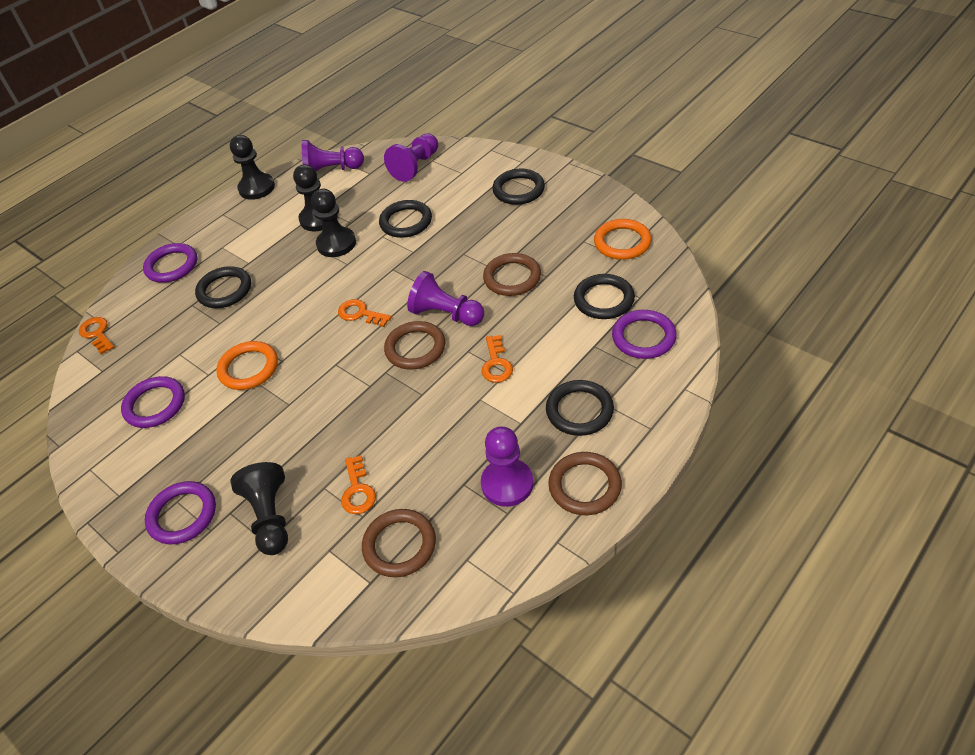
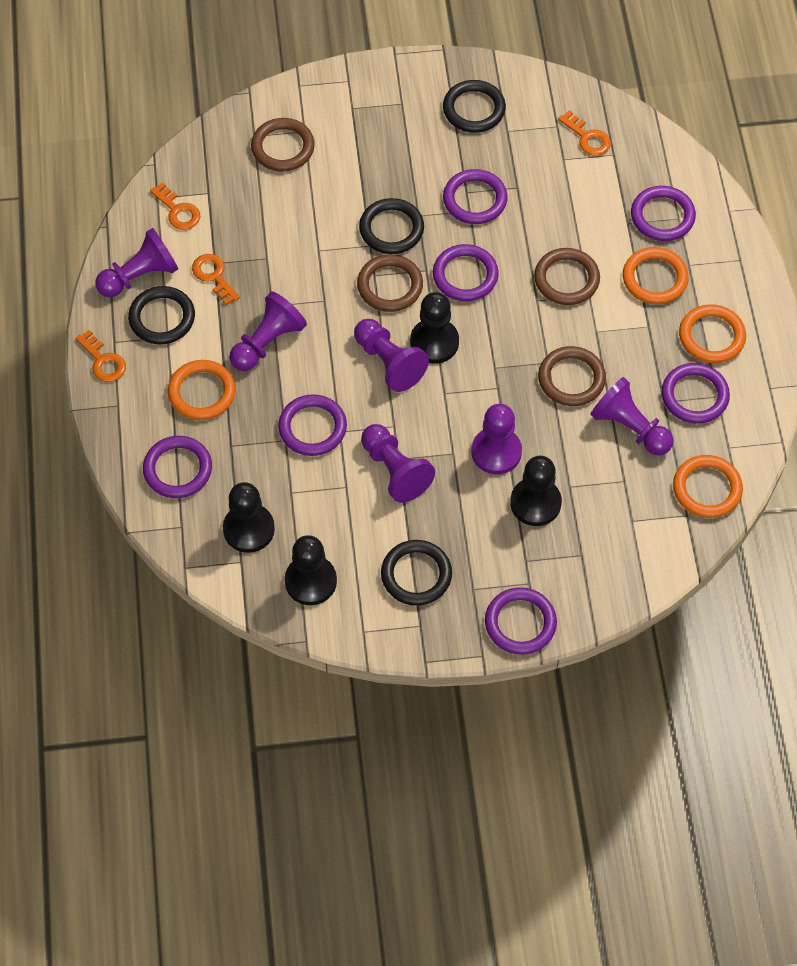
black ring: [195,266,251,308] [379,200,432,238] [493,169,545,205] [546,380,614,436] [574,274,635,319] = 5 -> [128,286,195,344] [359,198,424,254] [381,540,452,606] [443,80,506,133] = 4
orange ring: [216,341,278,390] [594,219,652,260] = 2 -> [168,360,236,420] [623,247,689,304] [673,455,743,518] [679,304,746,363] = 4
purple pawn: [302,140,364,172] [384,133,438,182] [407,271,484,326] [481,426,533,507] = 4 -> [95,228,178,297] [229,291,307,371] [354,319,429,392] [361,424,435,503] [471,404,522,474] [590,377,674,456] = 6
purple ring: [121,376,185,428] [143,243,197,283] [145,481,216,544] [612,310,677,359] = 4 -> [143,436,212,498] [278,394,347,456] [433,244,499,301] [443,169,508,224] [485,587,557,655] [631,186,696,241] [662,363,730,424] = 7

